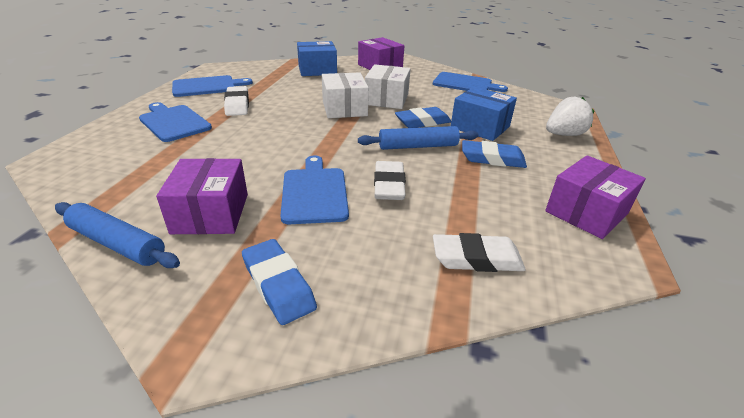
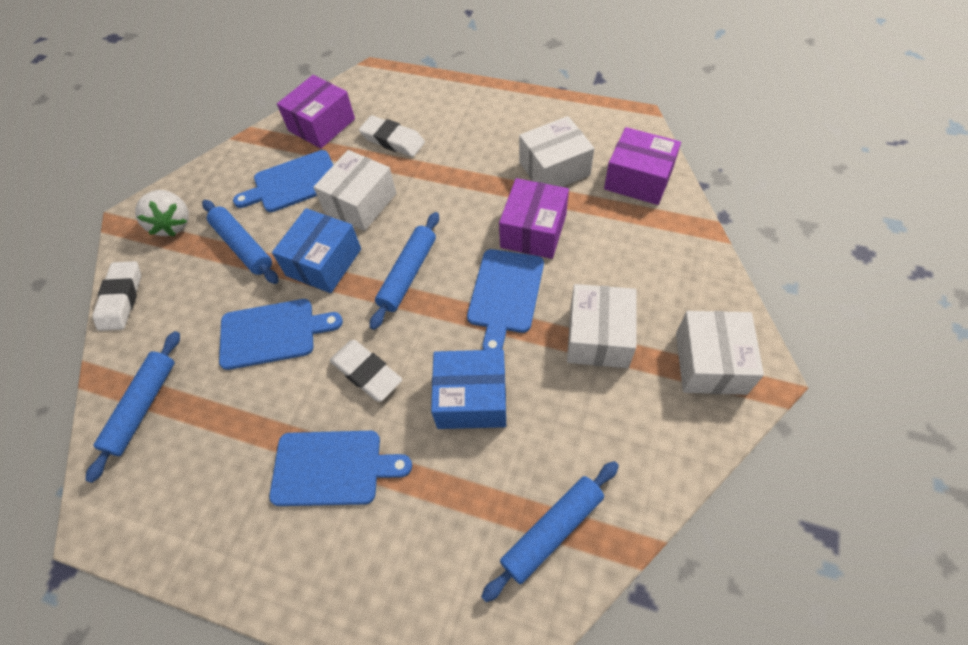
blue eraser: [242,239,317,325] [395,107,451,128] [462,140,527,168] = 3 -> none = 0
blue rolling pin: [55,202,180,268] [358,126,479,150] = 2 -> [86,331,180,483] [202,200,279,284] [370,212,439,330] [481,461,619,602] = 4
white box: [322,72,369,118] [365,64,410,109] = 2 -> [313,150,397,231] [519,116,594,187] [567,284,637,368] [676,311,764,395] = 4

